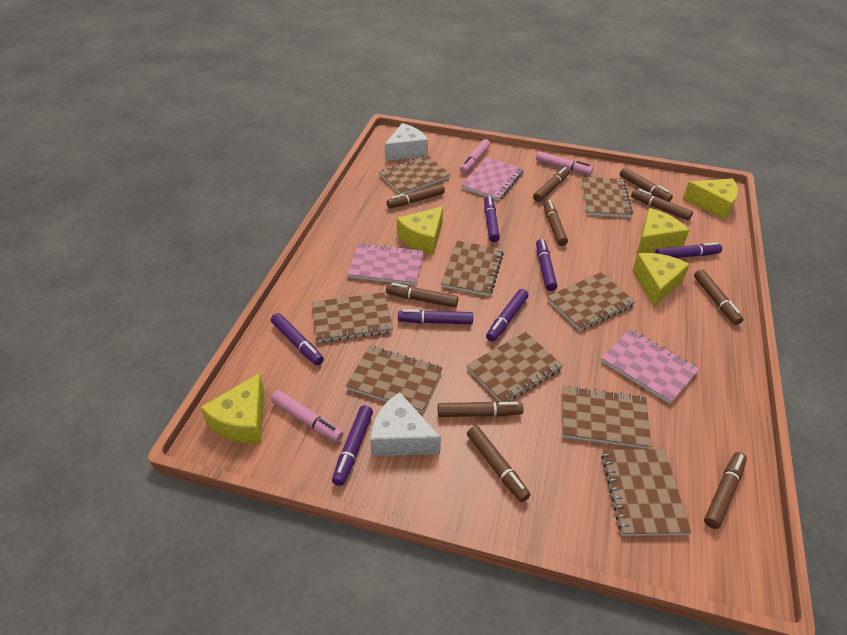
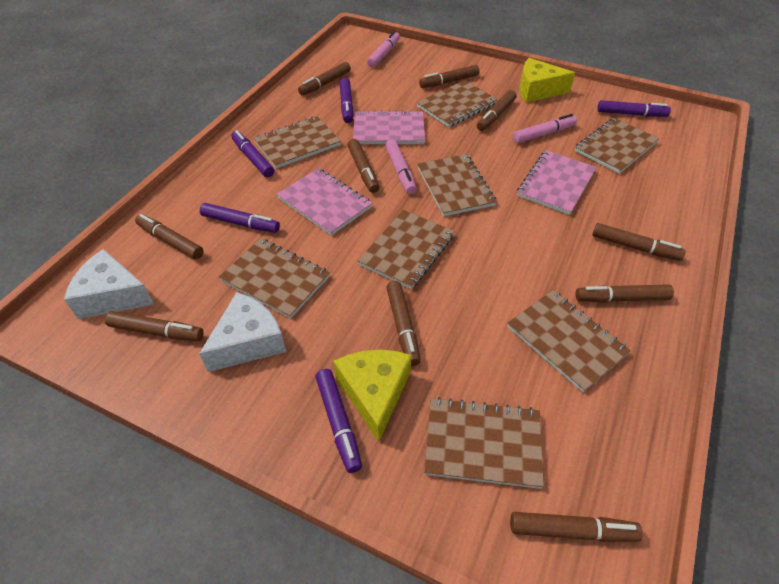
brown notebook: [312,292,393,343] [346,346,443,413] [379,155,451,194] [441,241,504,296] [466,332,563,402] [547,272,636,331] [562,386,651,449] [581,177,633,217] [601,449,692,536] = 9 -> [219,238,330,319] [254,116,341,168] [358,210,454,289] [417,80,498,127] [417,154,497,216] [424,397,544,489] [507,290,631,392] [575,118,659,174] = 8
purple marker: [271,313,324,365] [332,405,373,486] [398,309,473,324] [484,196,500,242] [486,289,529,342] [536,239,557,291] [655,242,722,258] = 7 -> [200,203,280,233] [231,130,274,177] [315,369,362,473] [340,78,353,123] [597,100,671,117] = 5
yellow cheese: [200,373,264,444] [397,206,443,254] [632,253,690,307] [637,208,689,254] [683,179,738,220] = 5 -> [333,350,411,442] [520,58,575,103] = 2

